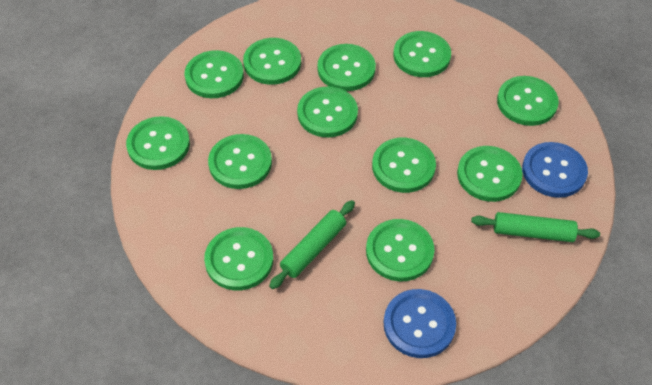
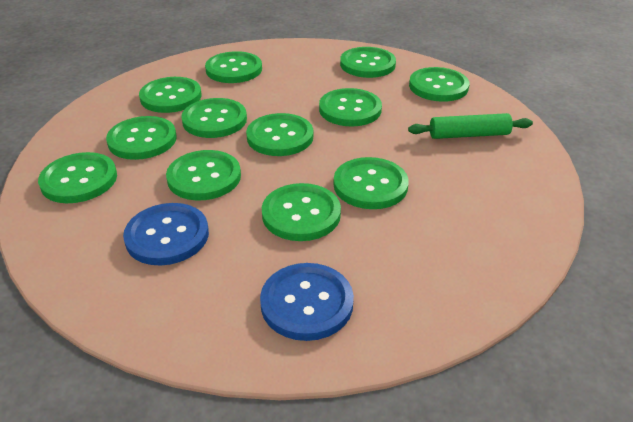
green rolling pin: [269,200,355,289] [471,212,600,242] = 2 -> [408,113,533,139] = 1

